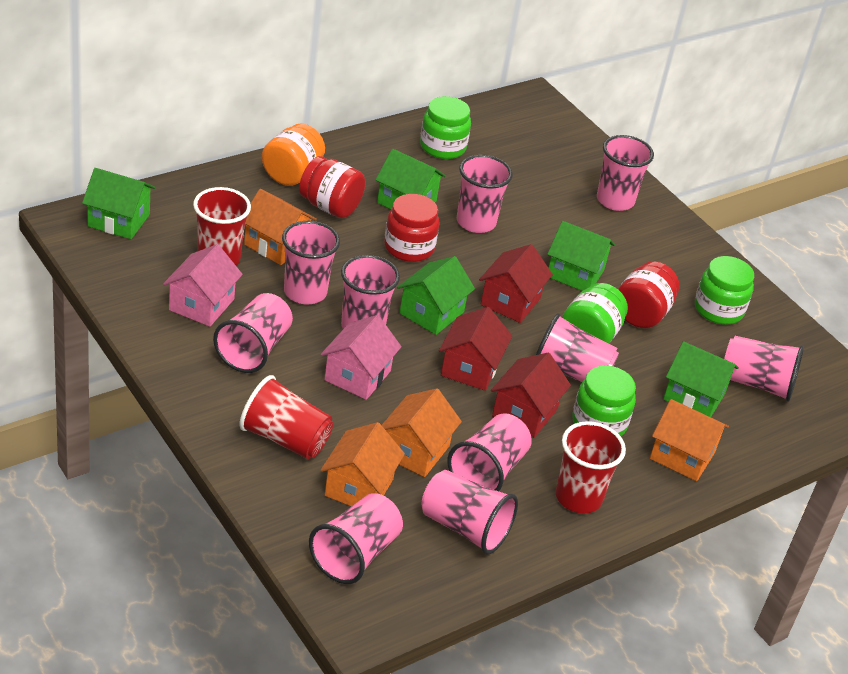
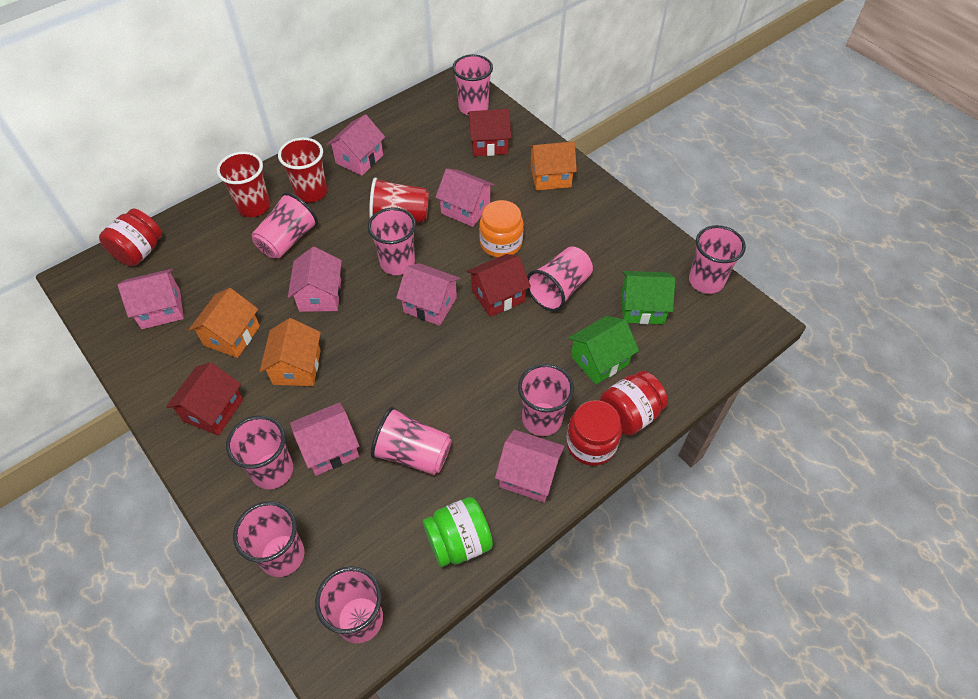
green house: [82,168,155,239] [375,149,446,209] [397,256,475,335] [547,221,615,291] [663,341,739,417] = 5 -> [568,316,639,385] [621,271,675,324] = 2
green jar: [420,96,471,159] [562,283,628,344] [573,365,636,436] [695,256,754,325] = 4 -> [423,497,493,567] = 1
orange house: [244,189,317,265] [321,422,405,506] [382,388,462,477] [650,399,729,481] = 4 -> [189,288,260,358] [260,318,321,386] [529,141,577,191] = 3
pink house: [163,244,243,327] [321,315,402,400] = 2 -> [118,269,184,329] [288,247,342,312] [290,402,359,476] [327,114,385,176] [396,263,460,326] [435,169,494,227] [495,430,565,502] = 7

